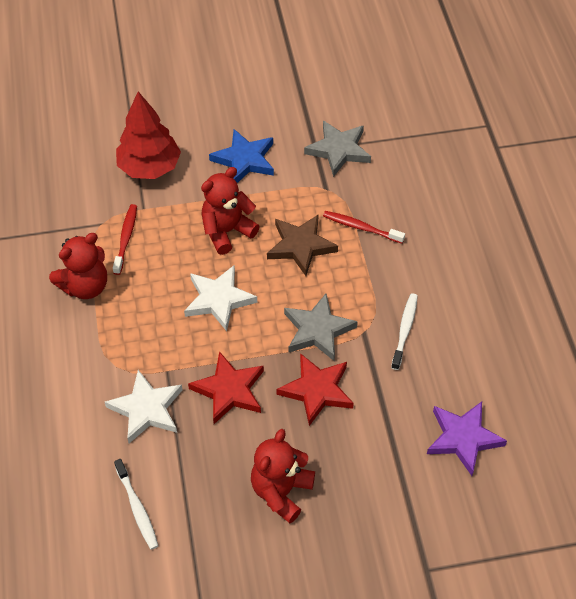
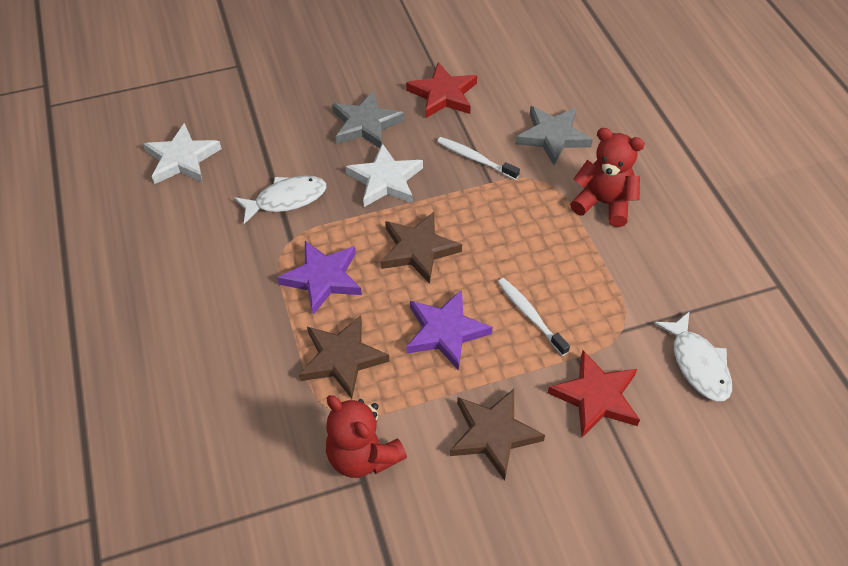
blue star: [209,129,274,183] = 1 -> none = 0
brown star: [267,214,338,276] = 1 -> [299,315,389,399] [381,212,462,284] [450,389,545,481] = 3
purple star: [427,402,507,476] = 1 -> [277,241,362,315] [406,290,493,371] = 2
red teddy bear: [49,233,107,299] [201,167,260,255] [251,429,315,523] = 3 -> [326,395,407,478] [570,128,645,227] = 2
red toothbrush: [113,204,137,275] [323,211,405,243] = 2 -> none = 0
red tree: [116,91,181,179] = 1 -> none = 0
white fish: none = 0 -> [234,176,326,224] [654,311,732,401] = 2

